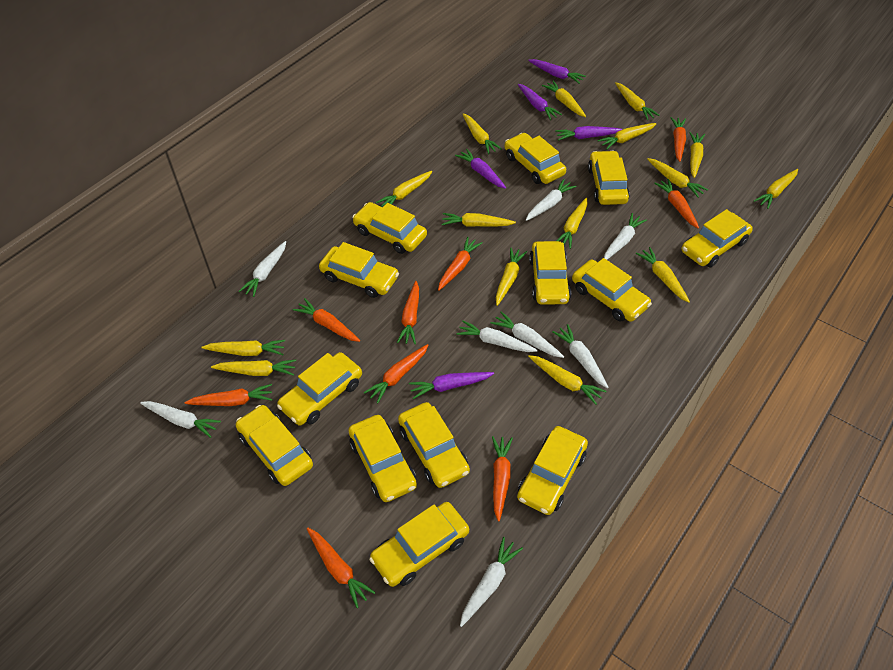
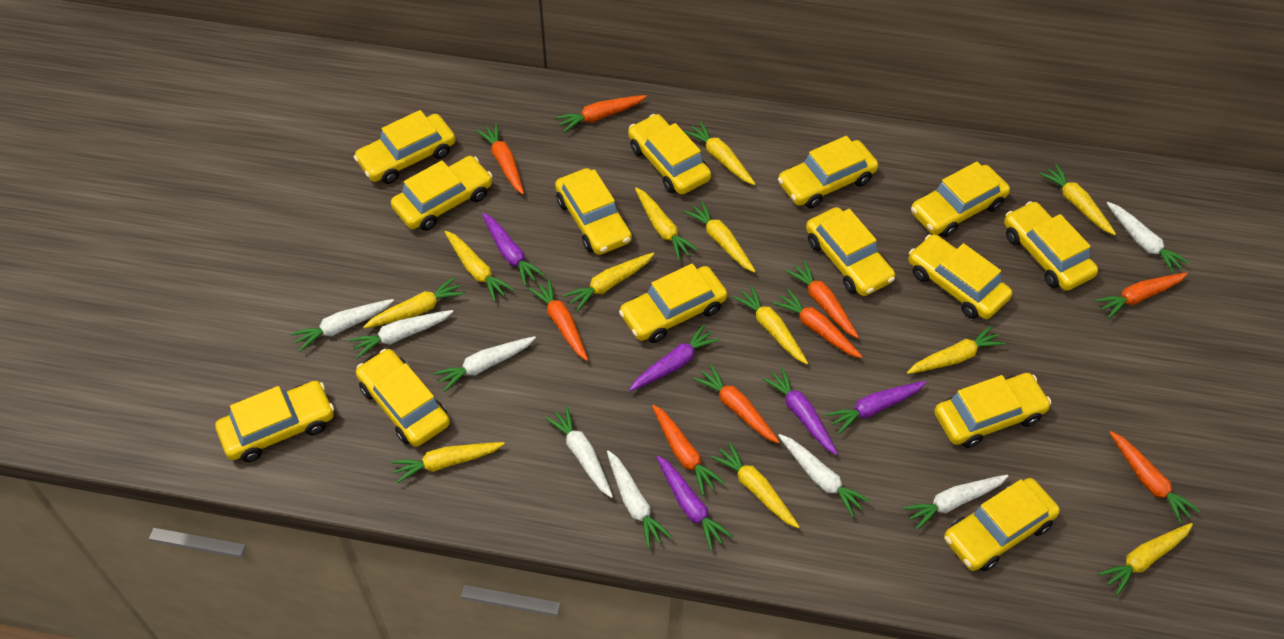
yellow car: [236,405,313,486] [277,352,362,426] [319,242,399,298] [348,415,417,502] [353,202,427,254] [369,502,469,587] [398,402,470,488] [505,133,566,184] [517,426,588,515] [529,241,571,304] [572,258,652,322] [588,150,630,205] [681,209,753,267] = 13 -> [215,381,334,462] [354,110,456,184] [356,349,450,447] [391,156,492,231] [555,168,632,255] [619,263,727,343] [628,114,711,195] [778,136,878,209] [806,207,895,296] [908,234,1012,319] [911,161,1010,237] [934,373,1051,448] [944,478,1060,571] [1004,201,1098,291] = 14
yellow carrot: [202,340,285,356] [211,359,296,376] [376,171,432,207] [442,213,516,227] [463,113,502,154] [496,248,527,306] [528,355,606,405] [542,81,586,117] [557,198,588,249] [598,123,657,150] [615,82,660,120] [636,247,690,303] [647,158,708,198] [689,132,705,178] [754,169,798,209] = 15 -> [363,277,465,328] [391,442,505,483] [445,231,514,302] [563,253,654,311] [635,187,698,261] [684,121,755,185] [684,201,756,273] [711,442,800,528] [733,285,808,364] [907,325,1006,374] [1039,164,1116,235] [1098,523,1193,595] = 12

